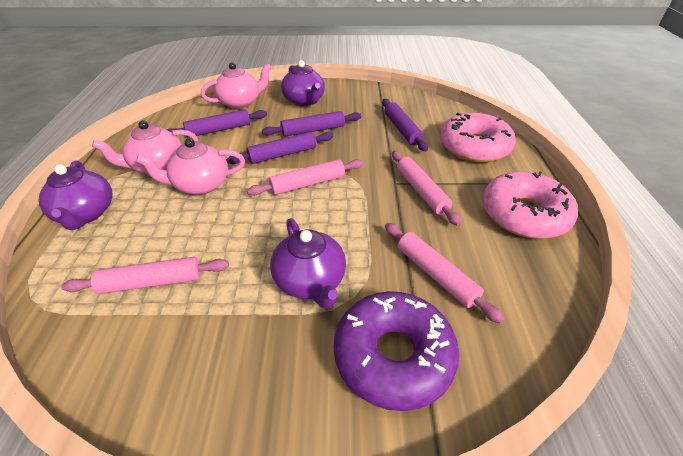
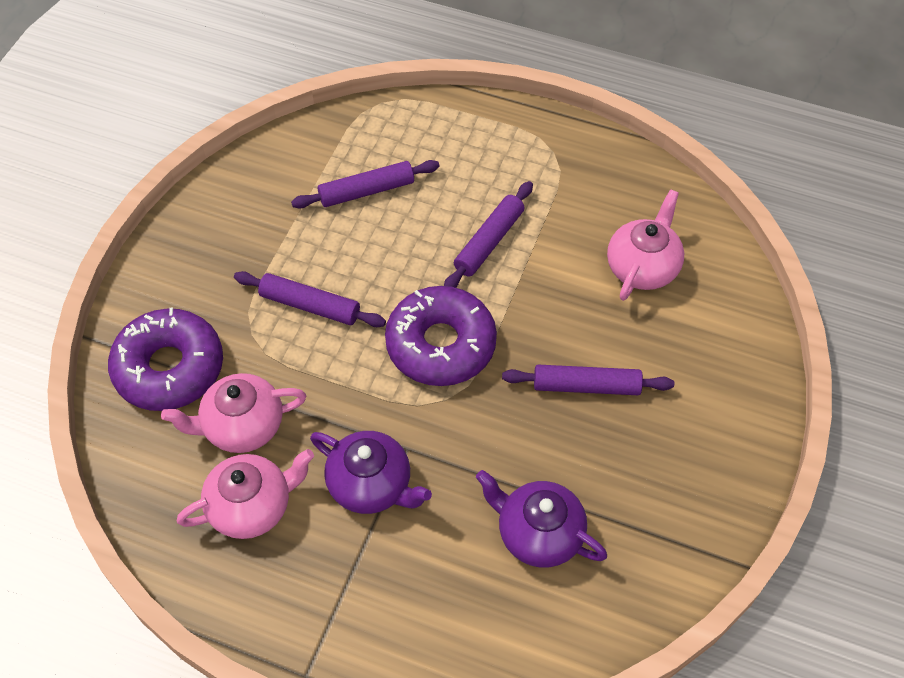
pink donut: [440,113,516,163] [482,171,578,239] = 2 -> none = 0
pink rolling pin: [61,257,229,294] [247,159,363,196] [385,223,505,324] [392,151,461,226] = 4 -> none = 0
purple donut: [334,291,459,411] = 1 -> [108,308,223,411] [385,286,497,386] = 2
purple teapot: [39,160,113,230] [270,218,346,309] [281,60,325,106] = 3 -> [310,431,432,514] [476,470,607,568] = 2

